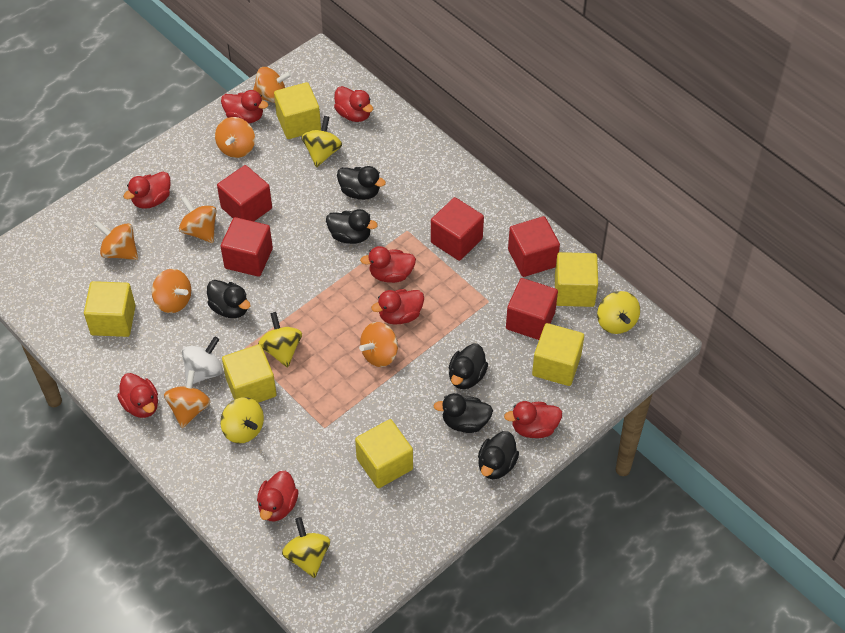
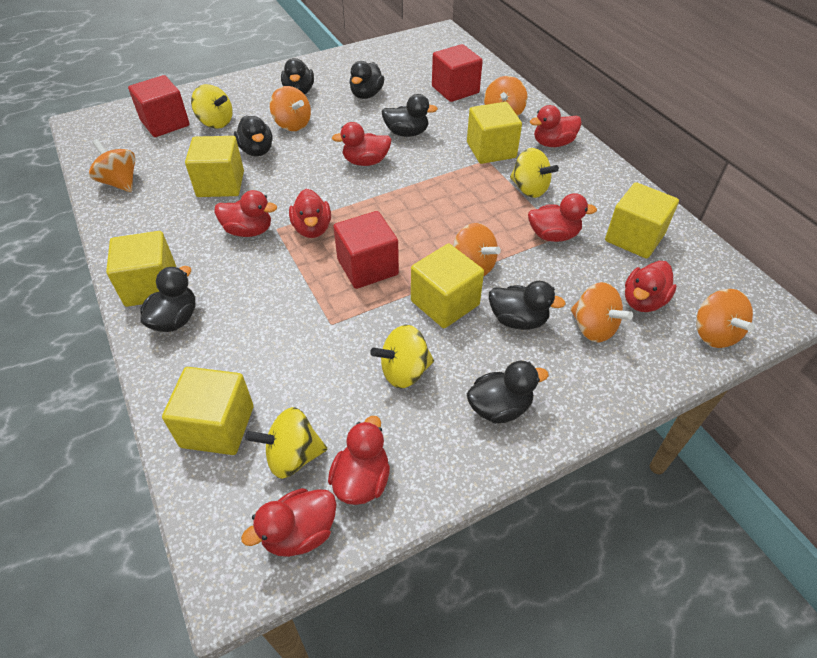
black duck: [207,280,251,318] [326,209,378,244] [337,166,386,200] [434,393,493,433] [449,344,488,389] [478,431,519,479] = 6 -> [140,266,195,332] [234,116,273,156] [281,58,314,94] [349,61,384,99] [382,94,438,137] [467,361,549,424] [489,281,566,330] = 7
orange spinning top: [95,221,138,260] [151,269,191,313] [164,370,210,428] [179,196,216,243] [215,117,255,158] [253,67,292,103] [359,322,398,367] = 7 -> [89,139,136,192] [270,86,311,131] [453,223,501,276] [484,76,528,116] [571,282,633,342] [696,289,755,348] = 6
red cube: [217,165,272,221] [221,217,273,277] [431,197,484,261] [506,278,558,340] [508,216,560,277] = 5 -> [128,75,190,137] [333,211,399,289] [432,44,483,102] = 3
white spinning top: [182,336,223,384] = 1 -> none = 0
yellow spinning top: [220,397,264,444] [258,312,302,368] [282,517,330,578] [301,116,342,167] [597,291,640,334] = 5 -> [191,84,233,129] [245,407,327,479] [370,325,434,388] [510,148,559,198] = 4

